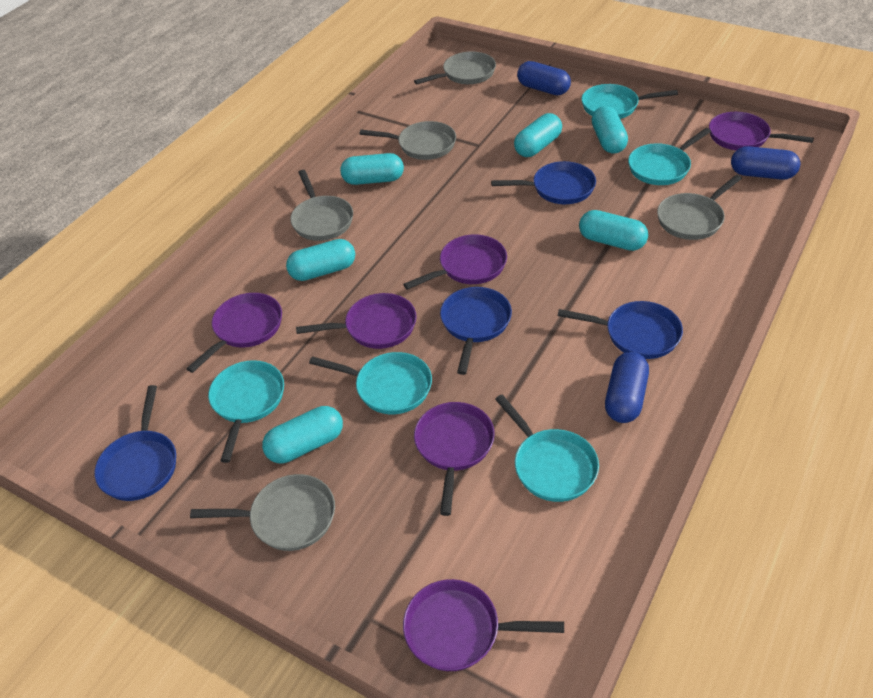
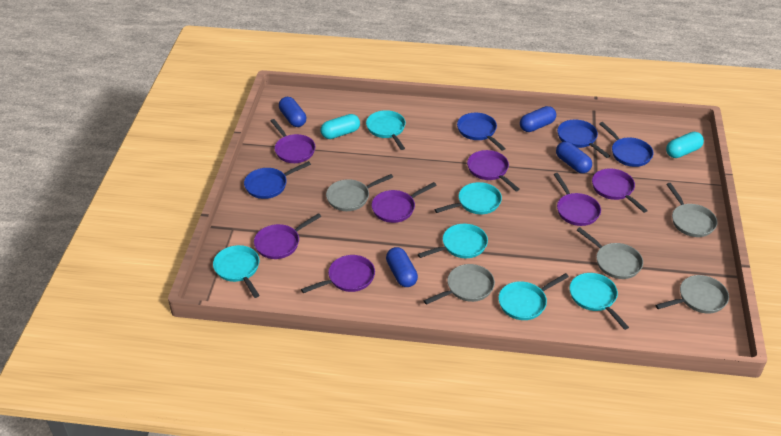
blue capsule: [517,61,571,95] [605,352,649,423] [731,146,800,180] = 3 -> [279,97,306,127] [386,247,418,287] [520,106,556,132] [556,141,592,173] = 4
purple pan: [186,293,282,373] [296,293,417,349] [403,234,507,290] [403,579,564,671] [414,402,495,516] [709,112,814,150] = 6 -> [254,213,321,259] [270,119,315,163] [301,255,375,293] [371,182,437,223] [467,150,520,191] [554,173,601,226] [592,168,648,213] = 7
turquoise capsule: [262,406,343,463] [286,239,355,281] [340,153,404,185] [514,113,562,157] [579,210,648,251] [592,106,628,154] = 6 -> [321,114,360,139] [666,132,704,158] = 2
turquoise pan: [208,360,284,463] [309,352,432,414] [495,395,599,502] [581,84,678,119] [628,128,711,185] = 5 -> [213,245,260,298] [366,110,406,150] [418,224,488,258] [435,182,502,214] [499,273,569,320] [570,273,629,330] = 6

